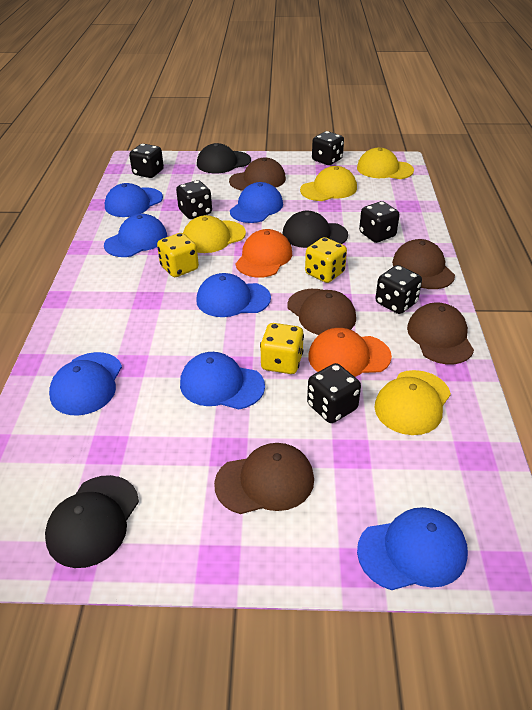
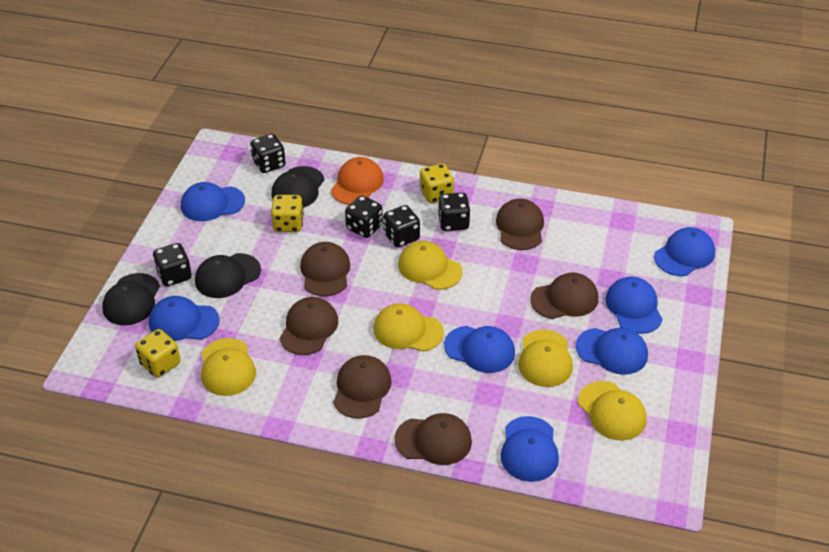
black dice: [129,144,164,178] [176,180,212,219] [307,363,361,423] [312,131,344,165] [359,201,399,243] [375,265,422,314] = 6 -> [153,243,192,287] [250,134,286,173] [345,195,383,238] [383,205,420,248] [438,193,470,231] = 5
brown cap: [214,443,314,514] [229,158,286,191] [287,289,356,335] [392,239,455,289] [407,303,474,364] = 5 -> [280,297,338,355] [300,242,350,297] [333,355,392,419] [394,413,472,465] [496,198,544,250] [530,272,598,319] = 6
orange cap: [235,229,292,278] [308,328,392,377] = 2 -> [331,157,384,205] = 1
yellow cap: [183,215,246,253] [300,166,357,201] [357,148,414,179] [375,370,451,435] = 4 -> [201,338,256,396] [373,303,444,352] [398,241,463,290] [518,330,573,387] [578,381,646,441] = 5

